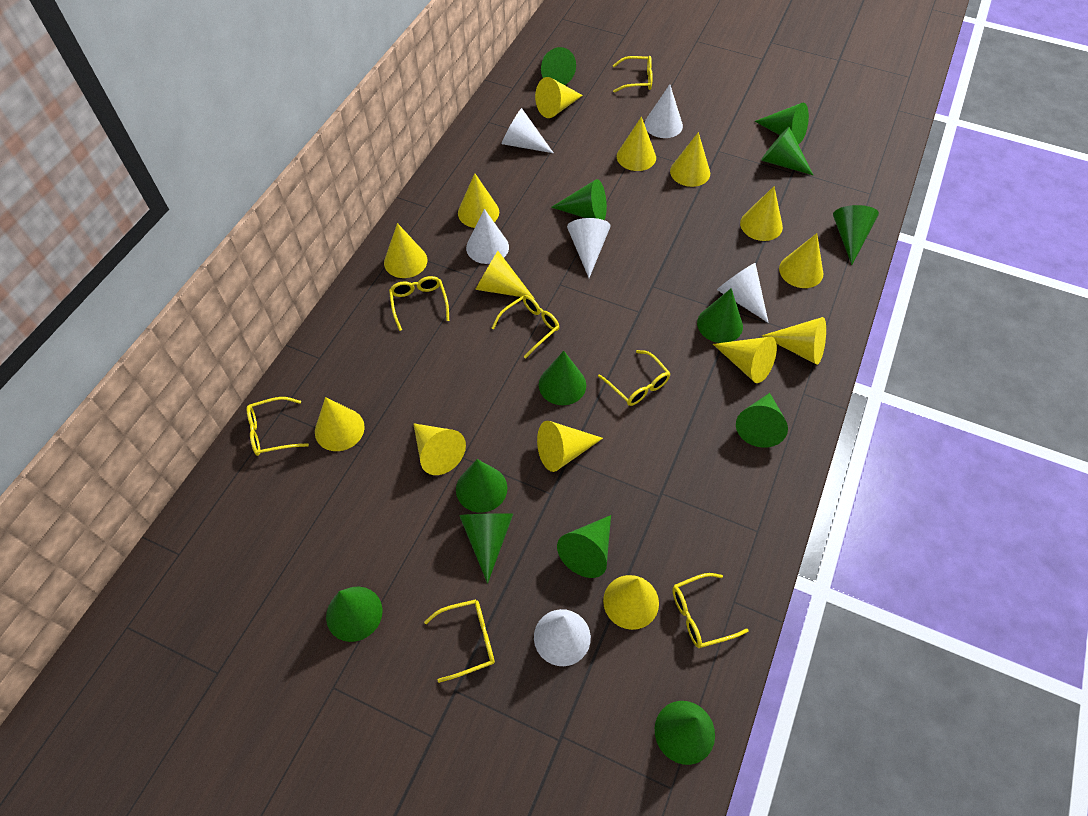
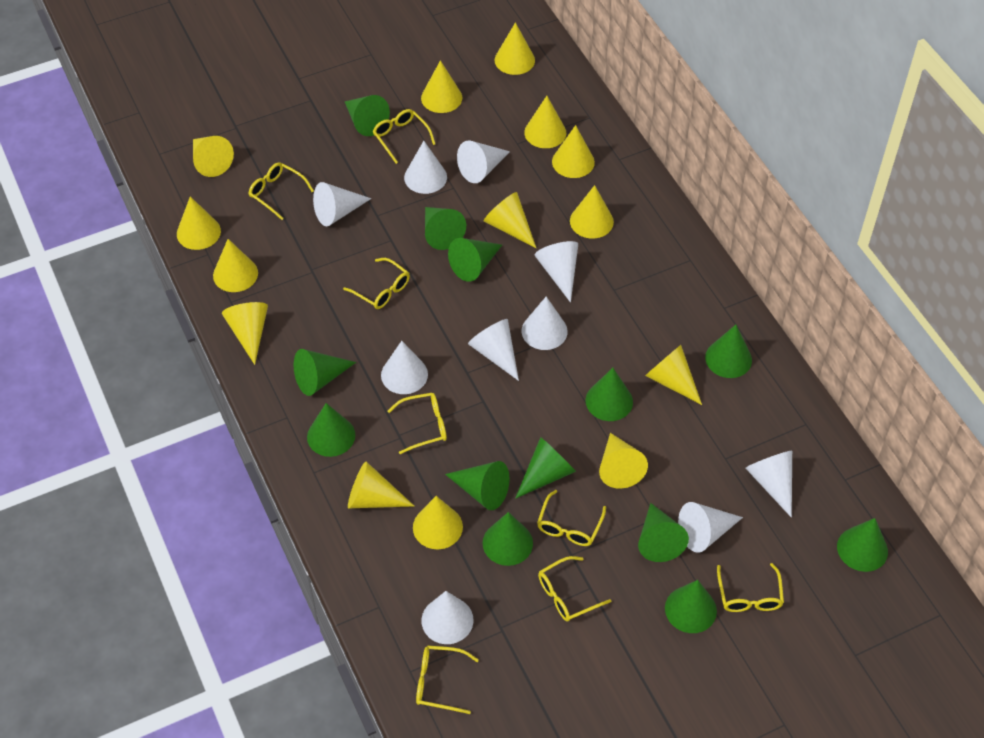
white cone: [466,209,509,264] [501,108,553,153] [534,609,591,666] [567,218,611,278] [644,84,683,138] [717,263,769,323] = 6 -> [313,182,371,226] [381,341,428,394] [404,141,447,194] [421,591,474,644] [457,140,510,183] [468,319,519,381] [521,297,568,350] [535,241,578,303] [678,502,743,553] [746,451,792,518] = 10
yellow glasses: [246,397,309,456] [389,276,449,331] [424,599,495,683] [492,295,559,359] [598,350,671,406] [613,56,653,93] [672,573,749,648] = 7 -> [248,162,314,220] [343,258,410,309] [373,109,435,164] [387,393,447,454] [416,646,479,714] [537,490,606,546] [538,556,611,621] [717,563,784,612] = 8

